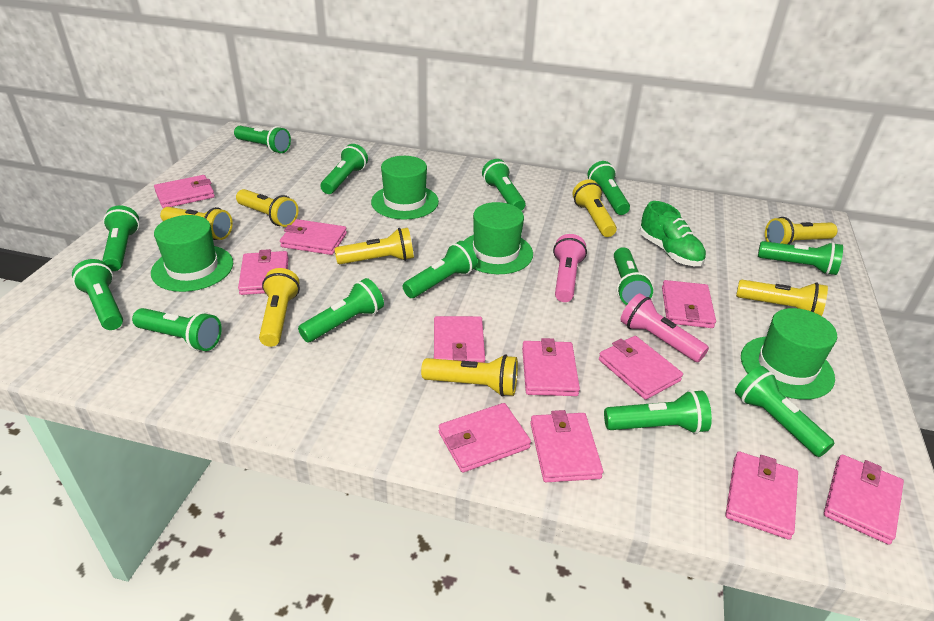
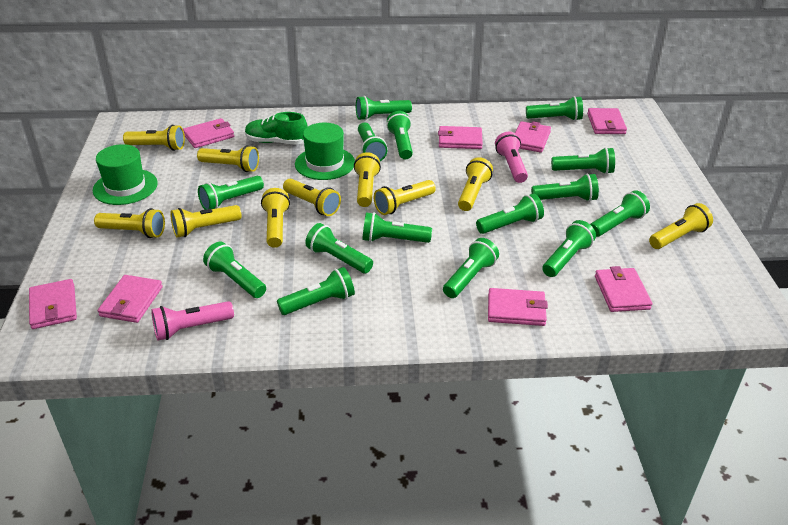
green flashlight: [72,259,123,330] [102,206,140,271] [132,308,222,351] [234,126,291,153] [298,278,384,342] [320,144,368,194] [403,241,477,298] [482,159,526,211] [587,161,630,215] [604,390,712,434] [614,247,653,305] [735,366,834,457] [758,241,843,275] = 13 -> [198,176,264,210] [203,242,266,298] [277,267,355,315] [305,223,373,273] [356,96,412,120] [358,122,388,161] [362,212,432,243] [386,111,413,159] [443,238,499,298] [476,193,544,234] [526,96,583,121] [531,174,599,202] [542,220,596,277] [551,147,615,174] [590,190,650,237] = 15
green hat: [151,215,233,292] [371,156,439,220] [464,202,533,274] [741,308,837,400] = 4 -> [93,144,158,205] [295,123,355,180] = 2
pink wallet: [154,175,215,208] [238,249,288,295] [280,219,347,255] [434,316,485,363] [439,403,531,473] [522,338,580,396] [530,410,603,482] [599,336,683,400] [662,280,716,328] [725,451,798,540] [824,455,904,545] = 11 -> [29,279,77,329] [98,275,163,323] [183,118,234,148] [438,126,483,149] [488,288,548,326] [515,121,551,153] [587,108,627,134] [595,266,652,312] = 8
yellow flashlight: [160,207,233,240] [236,189,298,227] [259,268,300,347] [335,228,414,264] [421,354,518,396] [572,179,617,237] [736,280,828,316] [765,217,838,245] = 8 -> [94,208,165,238] [123,125,185,151] [170,205,242,238] [197,145,259,172] [261,188,290,248] [283,179,341,216] [354,152,381,207] [374,180,436,215] [458,157,493,211] [649,203,713,249] = 10

